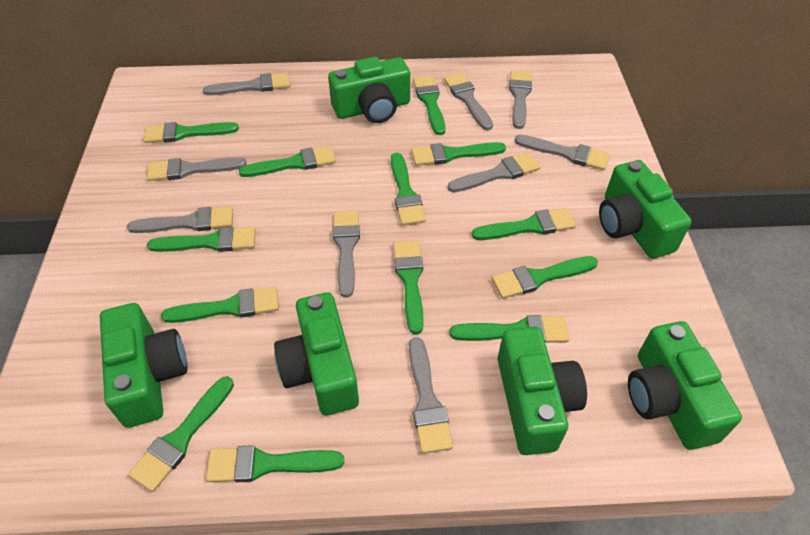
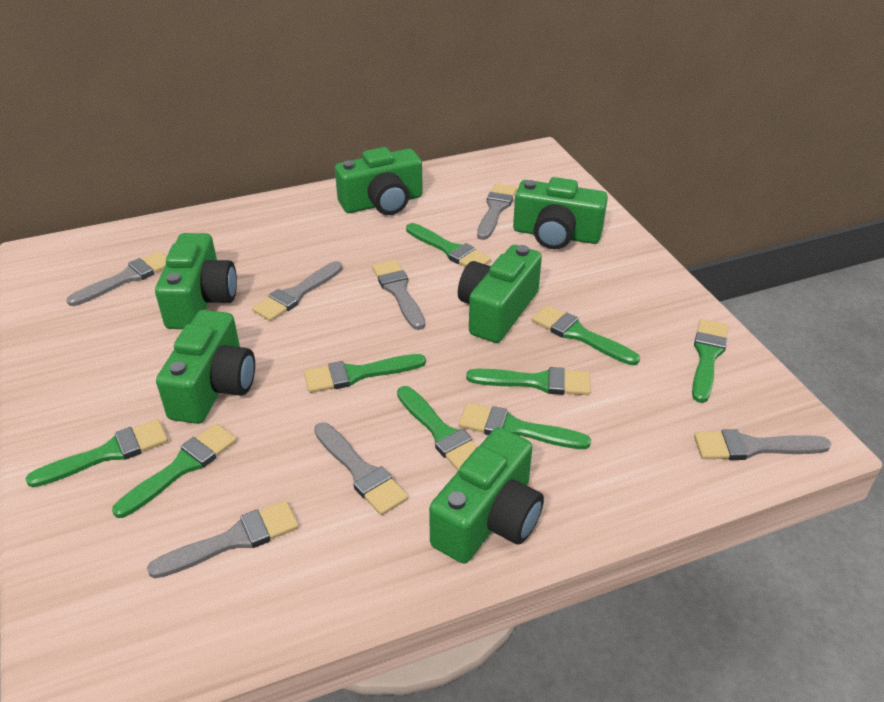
green brush: [128,376,234,492] [144,122,239,143] [147,227,256,252] [161,287,279,323] [206,445,344,482] [239,146,336,177] [391,153,426,226] [393,240,424,334] [411,142,506,166] [413,76,446,135] [449,315,570,343] [472,208,576,240] [492,256,598,299] = 13 -> [25,419,168,487] [112,424,237,518] [304,354,426,393] [397,386,478,471] [406,223,491,267] [459,403,591,449] [466,367,590,395] [532,305,640,365] [692,319,728,403] = 9
grey brush: [127,206,233,233] [147,157,247,181] [203,73,290,95] [332,211,360,298] [409,337,453,454] [444,73,493,130] [448,153,540,192] [509,70,532,129] [514,135,610,170] = 9 -> [66,251,167,306] [147,501,298,578] [252,261,342,321] [314,422,408,515] [372,260,425,330] [477,183,517,240] [694,429,831,460] = 7

